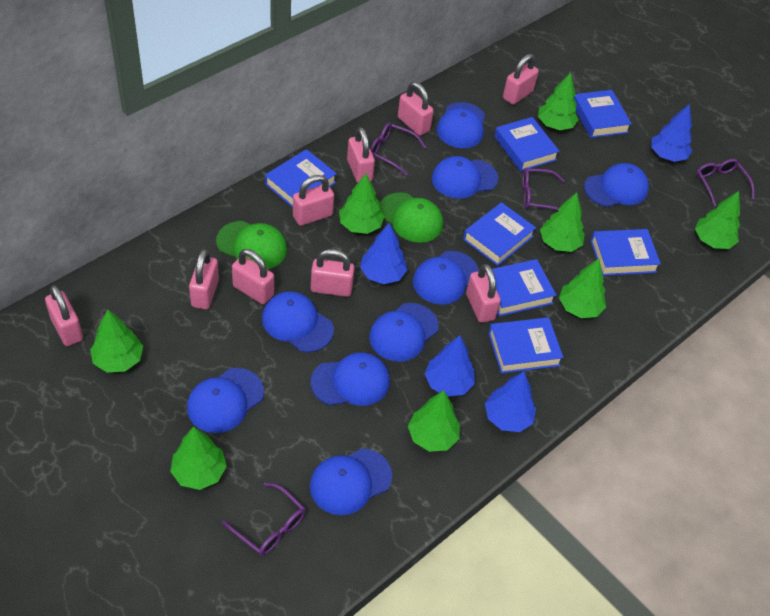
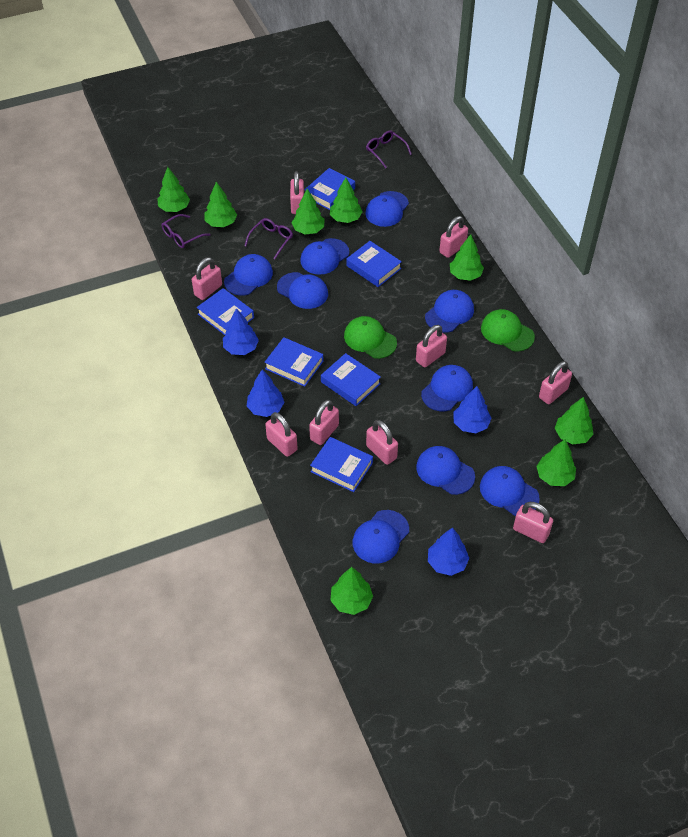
blue book: [265,149,337,207] [463,202,536,266] [488,317,564,373] [492,259,556,316] [494,117,560,171] [574,90,632,138] [590,229,661,276] = 7 -> [197,288,254,335] [264,337,323,387] [304,168,355,210] [310,437,373,492] [321,353,381,406] [346,241,402,287] = 6
purple glasses: [222,482,305,556] [370,123,426,176] [522,168,565,210] [696,159,754,207] = 4 -> [162,214,211,248] [245,218,293,260] [366,130,412,168] = 3

